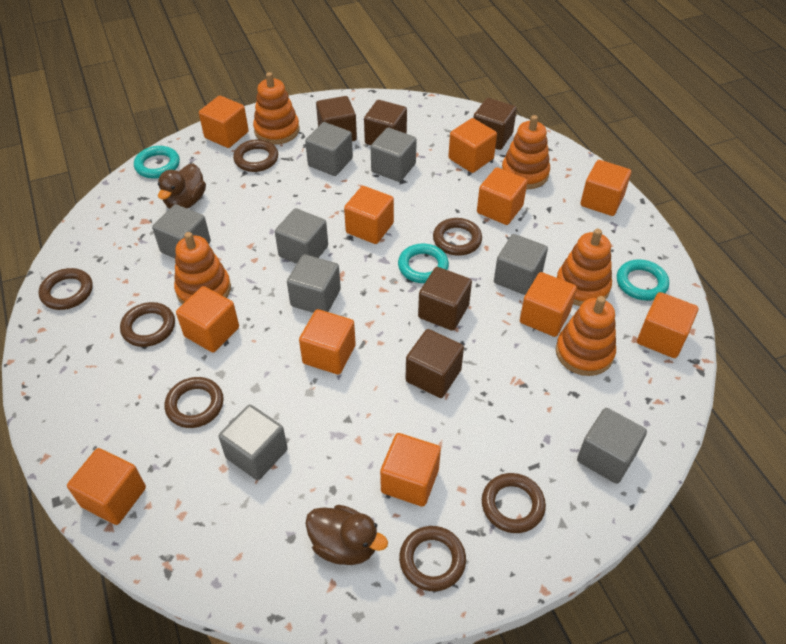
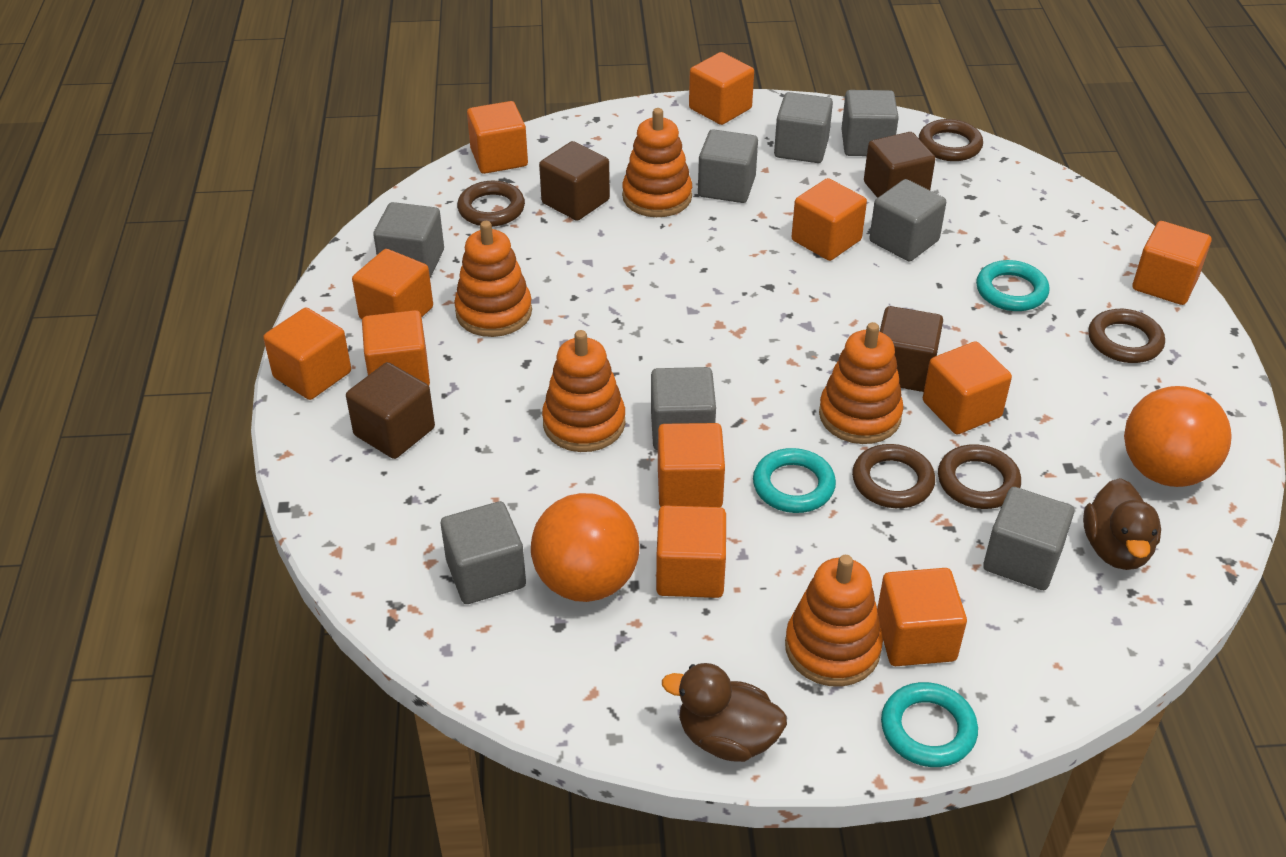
brown cube: [316,96,357,141] [364,100,407,145] [406,329,464,398] [418,267,472,331] [474,98,517,150] = 5 -> [346,362,435,459] [539,141,610,221] [864,132,935,198] [880,306,943,392] = 4
brown ring: [39,268,93,310] [120,302,175,347] [164,377,224,428] [233,139,278,172] [399,526,466,591] [433,218,482,256] [482,473,546,533] = 7 -> [457,181,525,227] [852,444,935,508] [919,119,983,161] [938,445,1021,509] [1088,309,1165,363] = 5
orange ball: none = 0 -> [531,493,639,602] [1124,386,1232,487] = 2

